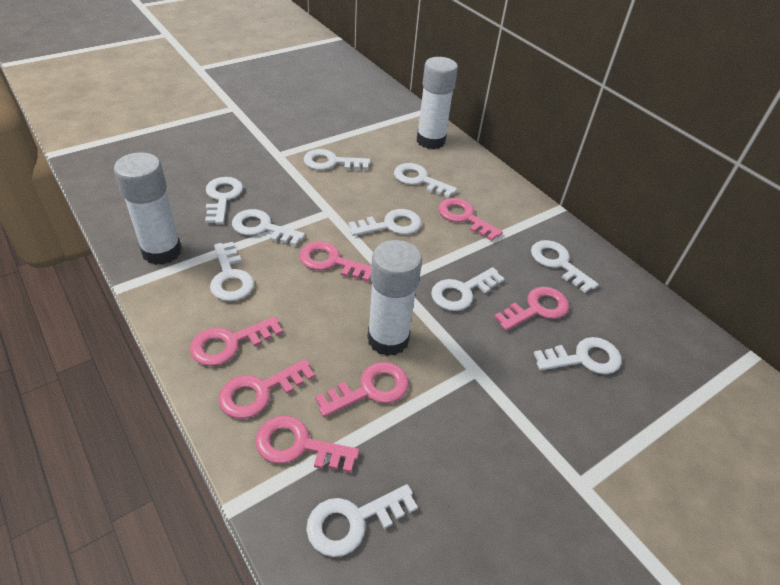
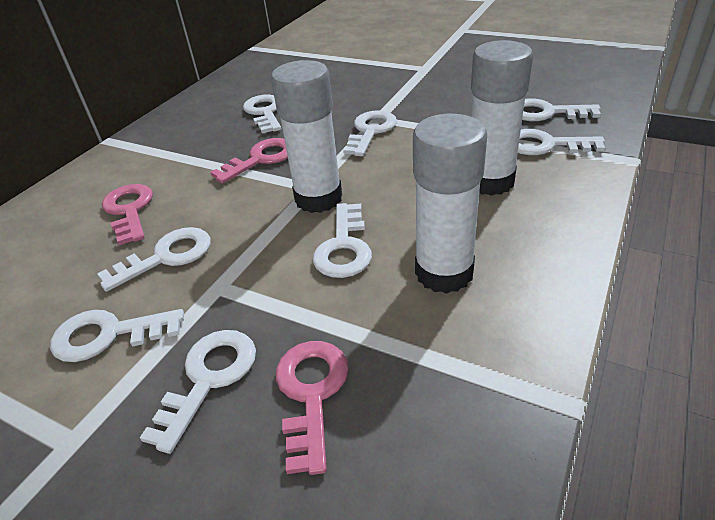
pink key: [190,316,283,366] [218,359,315,419] [255,415,360,473] [299,241,371,282] [315,362,409,417] [438,198,503,241] [494,287,569,331] = 7 -> [102,184,153,245] [210,138,288,184] [276,341,349,475] = 3
white key: [205,177,243,224] [210,242,254,301] [232,209,305,246] [303,149,370,170] [306,484,418,557] [348,209,421,236] [394,163,457,198] [431,267,504,311] [531,240,599,293] [534,337,621,374] = 10 -> [50,309,184,362] [97,227,211,292] [140,330,256,454] [243,95,281,133] [313,203,372,278] [343,110,397,156] [518,129,605,155] [522,98,601,121] = 8

